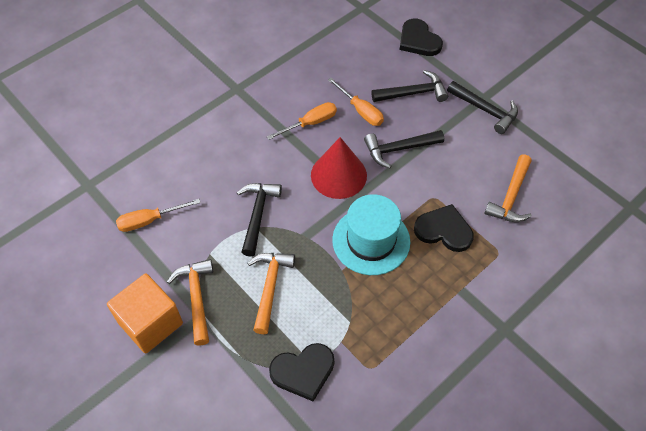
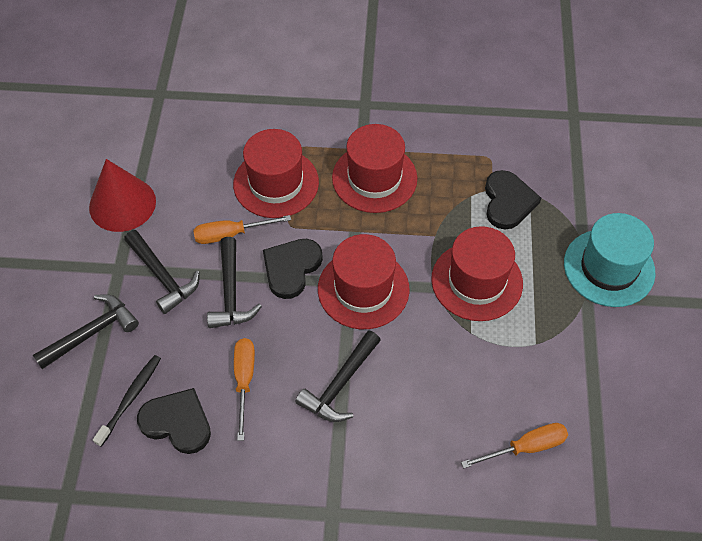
black toothbrush: none = 0 -> [93,355,161,447] = 1
orange cube: [107,273,183,354] = 1 -> none = 0
orange hammer: [167,259,213,346] [248,253,295,334] [484,154,532,222] = 3 -> none = 0
red hat: none = 0 -> [233,129,319,218] [318,234,410,329] [332,124,417,213] [431,226,523,321] = 4

